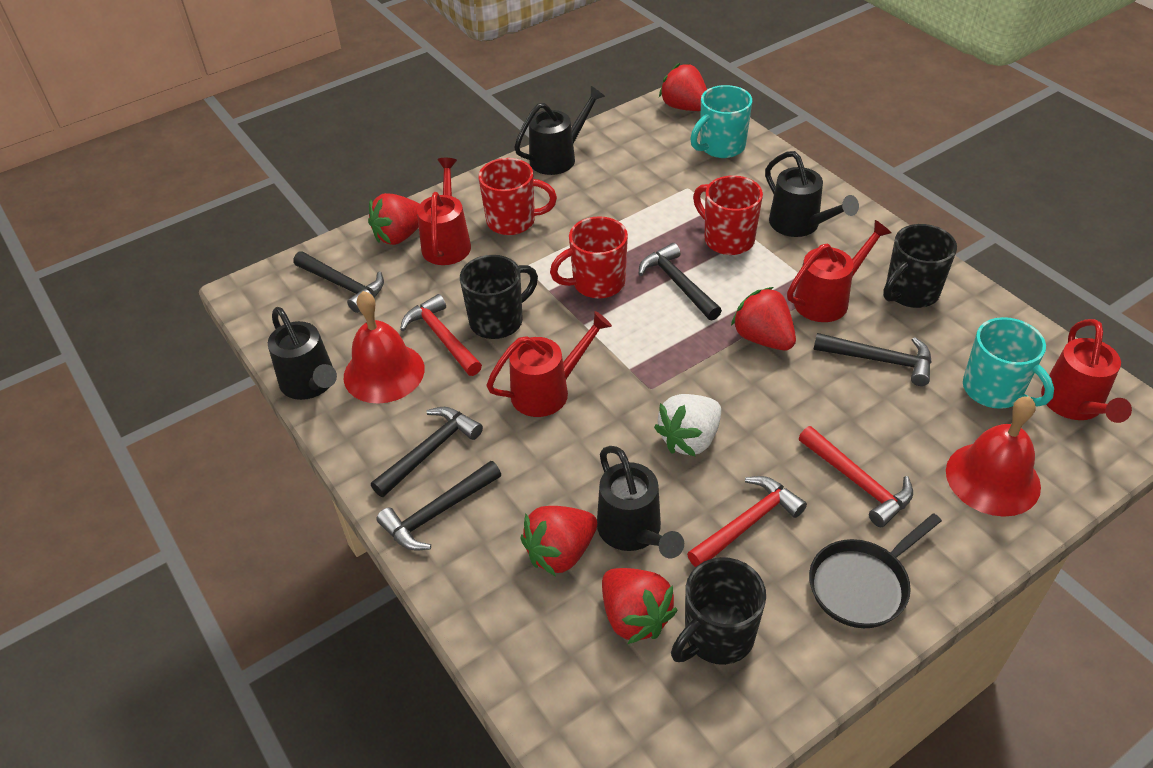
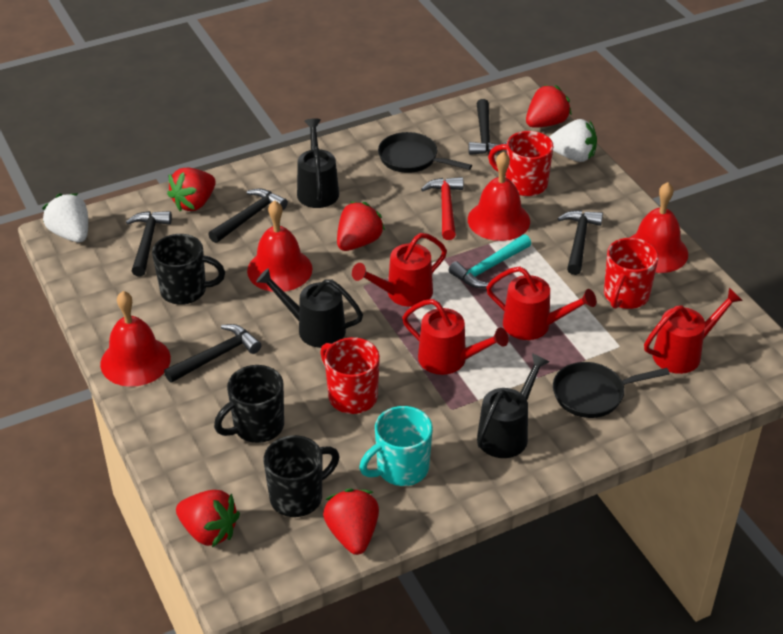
black pan: [809,513,942,628] = 1 -> [378,132,472,173] [553,362,670,418] = 2
black watering can: [268,307,337,400] [514,86,605,175] [597,446,684,558] [765,151,859,237] = 4 -> [256,268,363,348] [297,118,339,208] [477,353,549,458] = 3
red bell: [344,291,425,403] [946,396,1041,517] = 2 -> [100,291,171,387] [247,200,312,292] [468,151,530,241] [629,182,688,273] = 4
red hammer: [400,294,482,376] [687,476,807,567] [799,426,913,527] = 3 -> [421,177,464,240] = 1
turquoise hammer: none = 0 -> [449,234,531,288] = 1
turquoise mug: [690,85,752,158] [963,317,1054,409] = 2 -> [359,406,433,486] = 1
white strawberry: [654,394,721,457] = 1 -> [42,193,88,242] [549,119,597,162] = 2

